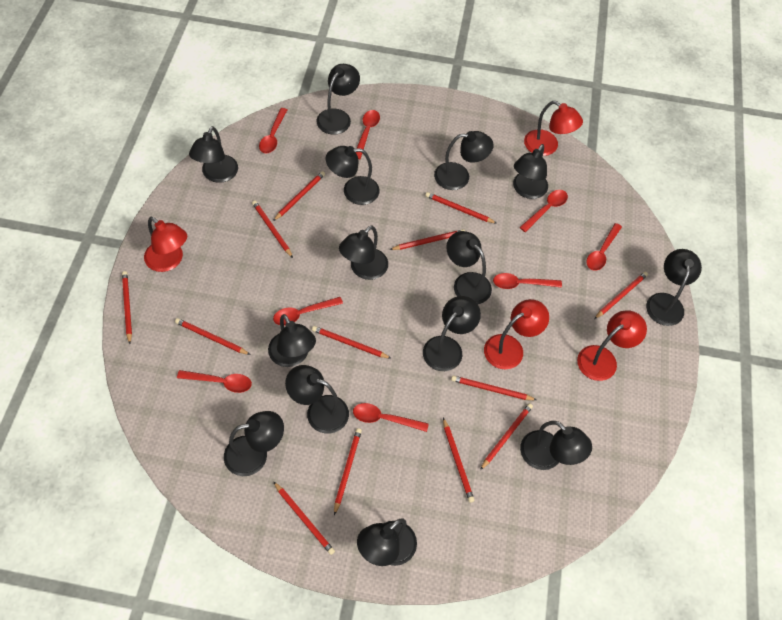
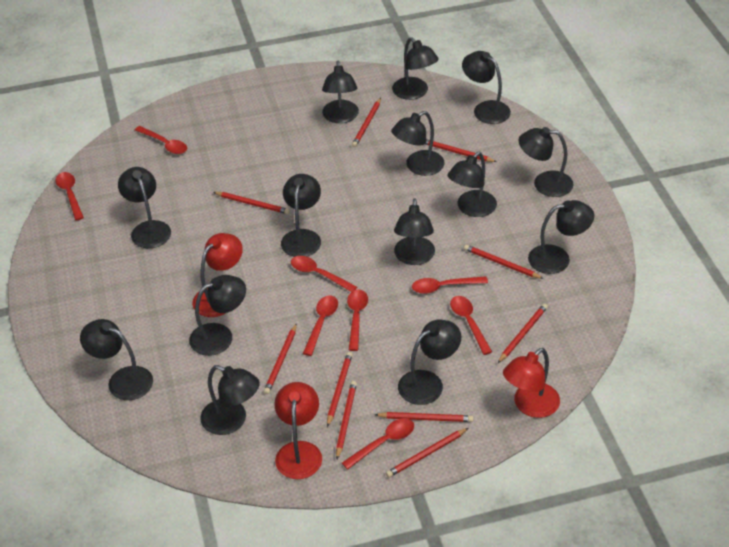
red lamp: [144,217,187,272] [484,299,549,369] [524,101,583,156] [577,310,647,381] = 4 -> [192,233,243,317] [274,382,322,479] [503,348,560,418] = 3
red pencil: [122,271,132,344] [175,318,250,355] [252,201,293,258] [273,171,325,221] [273,481,335,555] [312,326,392,359] [334,428,362,515] [389,229,465,250] [425,192,497,224] [443,418,474,503] [451,375,537,400] [480,403,533,470] [594,272,648,319] = 13 -> [213,192,290,214] [264,323,297,394] [327,352,352,427] [336,381,357,459] [352,98,381,147] [375,412,473,422] [386,428,468,478] [425,139,497,162] [464,245,544,279] [498,303,548,363] = 10

